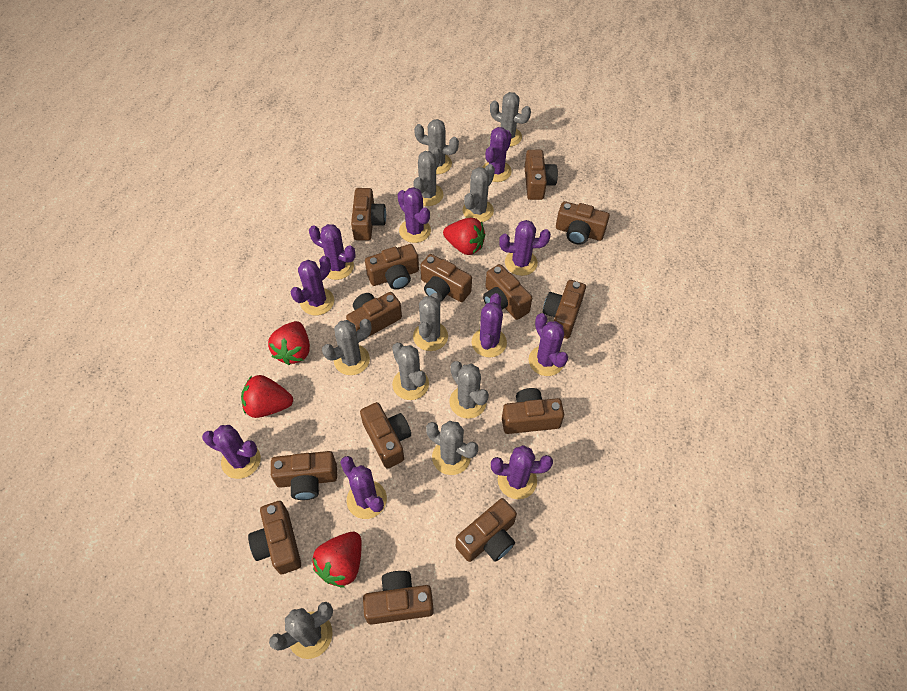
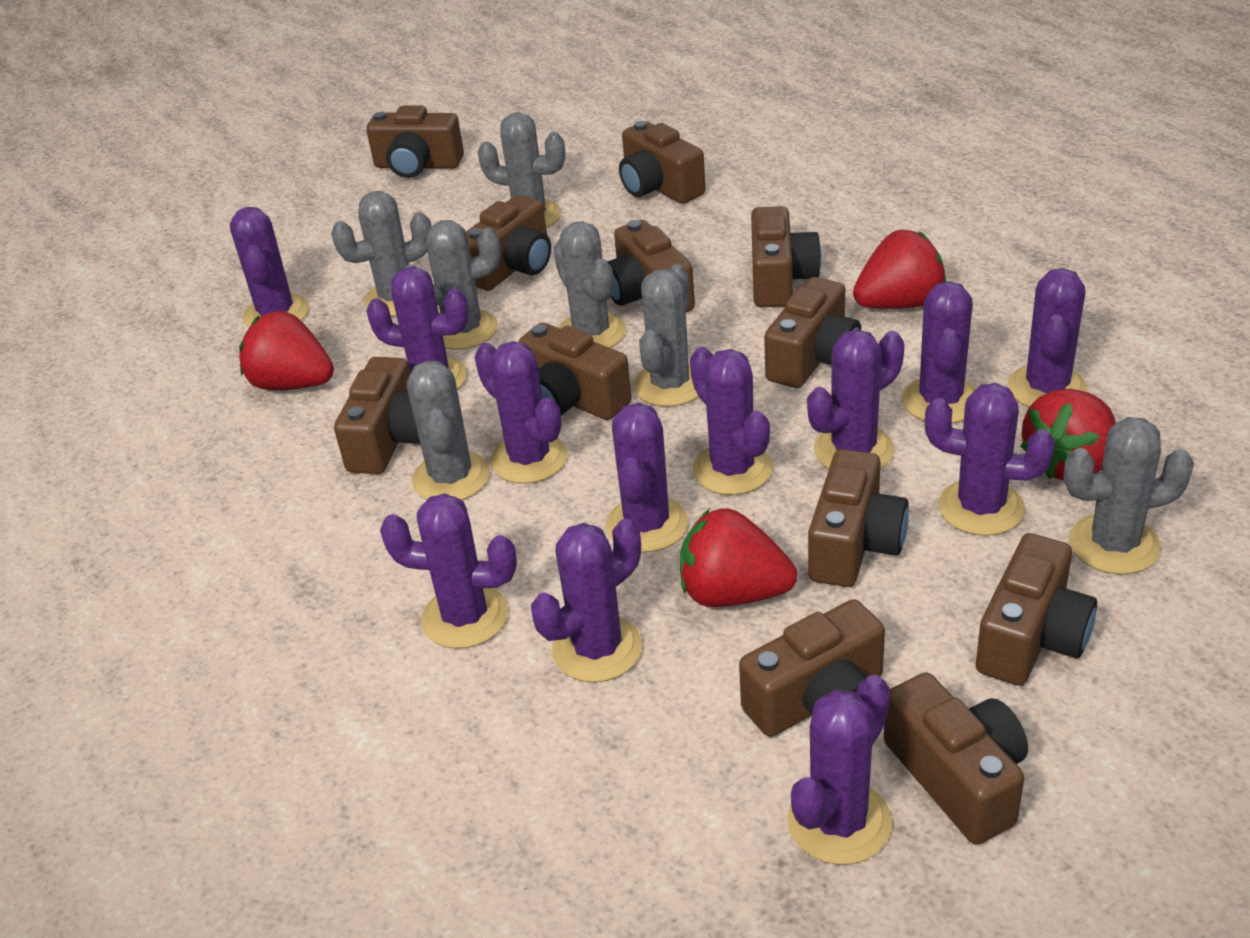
brown camera: [248,501,301,574] [271,451,337,500] [346,292,402,337] [351,188,386,241] [360,402,411,469] [363,571,434,625] [365,244,419,290] [420,254,472,302] [456,498,517,562] [483,264,532,320] [502,388,564,434] [525,150,558,200] [543,280,586,339] [556,201,610,245] = 14 -> [334,357,420,474] [366,106,464,178] [466,195,551,291] [518,323,632,420] [608,220,695,312] [619,121,705,204] [739,599,885,737] [751,206,821,307] [764,277,861,388] [808,449,909,587] [884,673,1028,845] [976,533,1097,686] = 12
grey cactus: [269,602,333,659] [322,319,371,375] [392,343,429,400] [413,147,443,206] [413,293,448,351] [414,119,459,174] [426,421,478,475] [449,361,489,419] [462,164,495,222] [490,92,531,147] = 10 -> [331,191,431,317] [405,220,501,350] [407,361,490,500] [478,112,565,228] [554,221,626,348] [633,264,699,407] [1064,417,1194,575] = 7
purple cactus: [202,425,261,479] [290,256,334,315] [309,224,356,280] [340,456,387,519] [398,187,431,243] [472,293,507,357] [482,127,512,182] [491,445,553,499] [499,220,551,276] [528,313,568,376] = 10 -> [230,207,309,328] [366,267,469,390] [380,493,517,649] [474,341,568,484] [531,519,642,682] [606,403,688,553] [690,347,773,495] [787,675,892,865] [807,329,904,469] [902,281,976,423] [925,383,1055,536] [1008,268,1088,407] = 12

